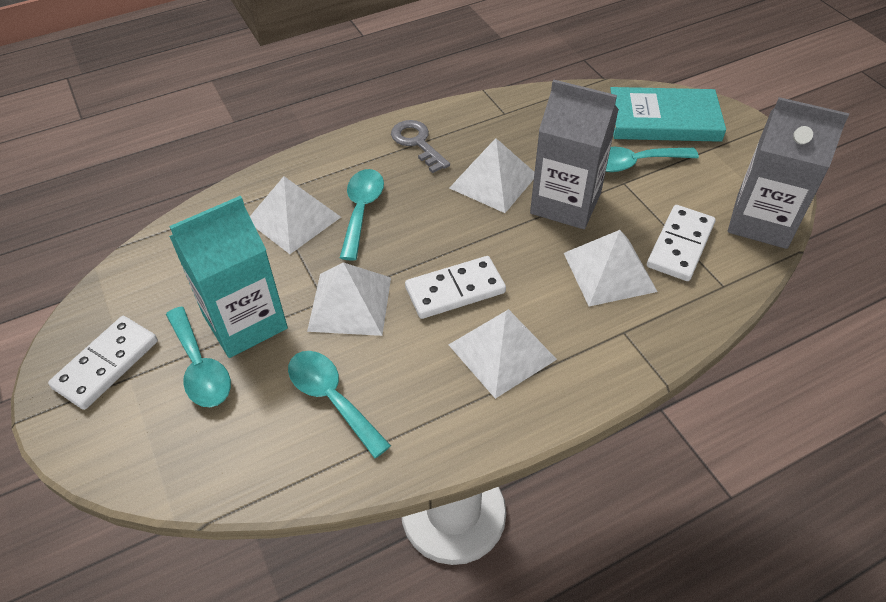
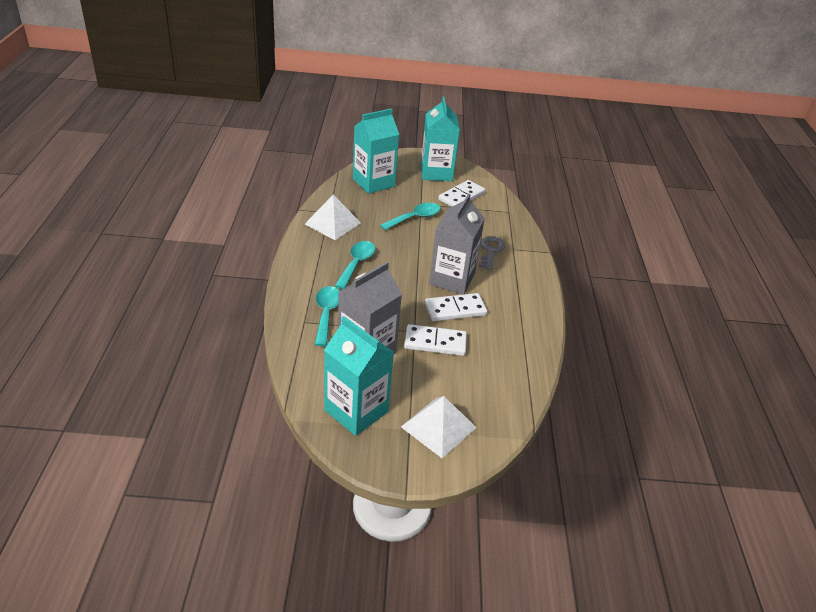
turquoise book: [610,87,726,142] = 1 -> none = 0
turquoise carton: [169,196,288,358] = 1 -> [324,316,394,436] [353,108,399,194] [421,97,460,181] = 3
turquoise spoon: [166,306,231,407] [288,351,391,458] [340,169,384,261] [606,147,699,172] = 4 -> [315,286,339,346] [335,241,375,289] [380,203,440,230] = 3
white pyramid: [250,176,341,254] [307,262,391,336] [448,309,557,399] [449,138,535,213] [564,230,658,306] = 5 -> [304,195,361,240] [401,396,477,458] = 2

